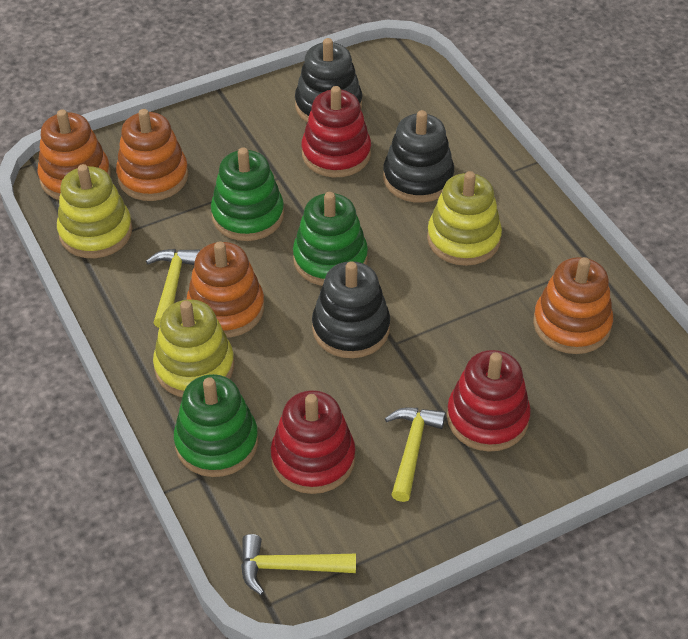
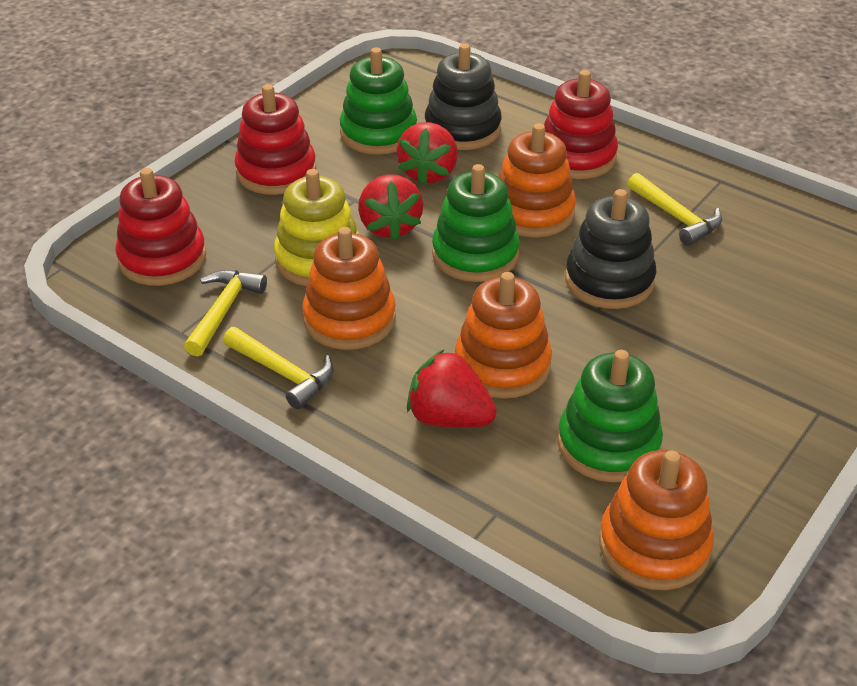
black stacking toy: [295,38,362,122] [312,261,390,358] [383,110,454,203] = 3 -> [425,43,502,150] [565,189,656,309] = 2
red strawberry: none = 0 -> [358,174,423,241] [396,122,458,186] [407,350,497,428] = 3
yellow stacking toy: [57,164,132,258] [153,300,234,397] [427,171,502,266] = 3 -> [274,169,359,286] = 1

